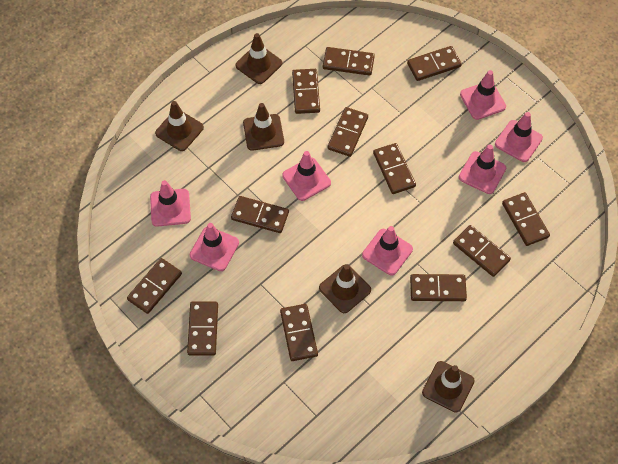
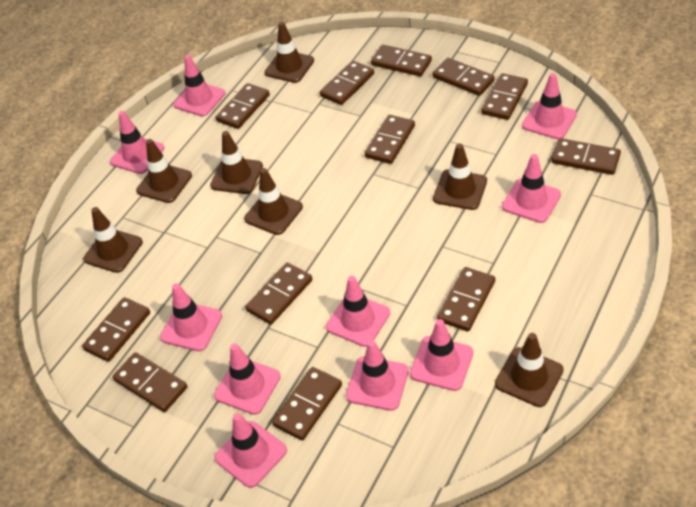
brown traffic cone: [155,101,204,151] [235,33,282,84] [243,103,284,151] [319,264,371,313] [422,361,475,413] = 5 -> [83,207,143,273] [136,139,192,203] [210,131,263,194] [244,168,303,235] [264,22,314,83] [433,143,487,210] [495,333,564,407] = 7
pink traffic cone: [150,180,191,227] [190,223,239,271] [282,151,331,201] [362,226,413,275] [459,144,506,194] [460,70,506,120] [495,112,543,162] = 7 -> [110,111,164,174] [160,283,222,351] [173,55,225,117] [214,344,281,415] [215,413,287,488] [326,276,390,347] [346,340,409,411] [410,319,473,391] [502,154,561,223] [522,73,577,139] = 10

